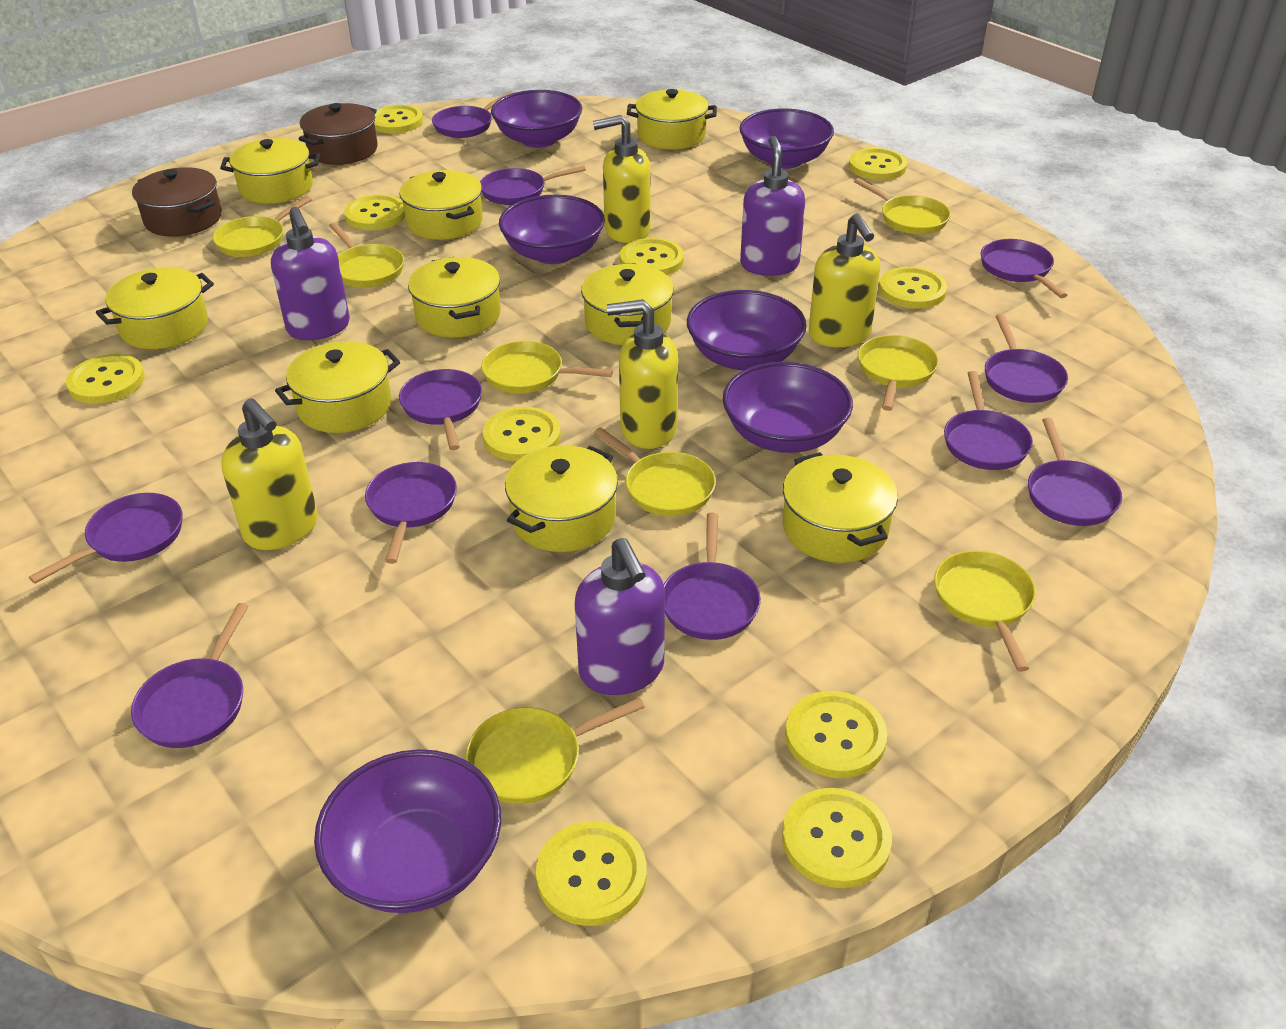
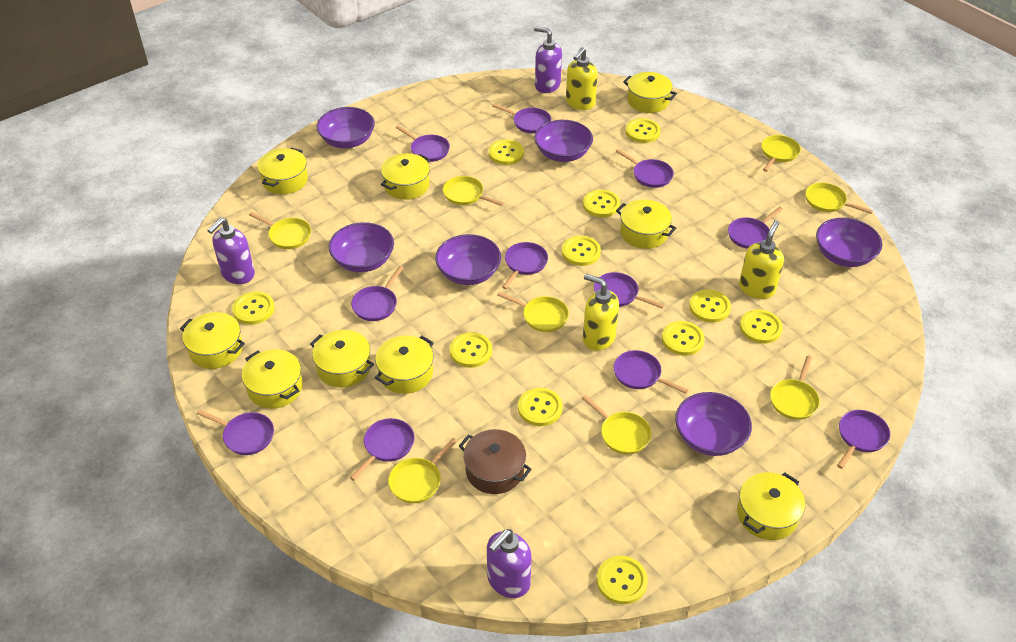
brown pot: [132,167,222,237] [299,103,378,165] = 2 -> [459,429,532,494] = 1
yellow button: [66,354,145,404] [344,195,405,230] [374,105,423,134] [483,407,561,461] [536,821,647,926] [620,238,684,275] [782,788,892,888] [785,691,887,778] [849,148,907,180] [879,267,947,309] = 10 -> [232,291,275,325] [450,332,492,368] [489,140,524,165] [518,388,562,426] [562,236,601,266] [583,190,620,217] [597,556,648,604] [626,118,661,143] [662,321,705,356] [689,290,731,323] [740,310,783,344] = 11
yellow soap dispenser: [221,398,318,550] [593,115,651,243] [607,299,679,449] [809,213,880,347] = 4 -> [566,47,598,110] [583,274,619,351] [739,220,784,299] = 3

